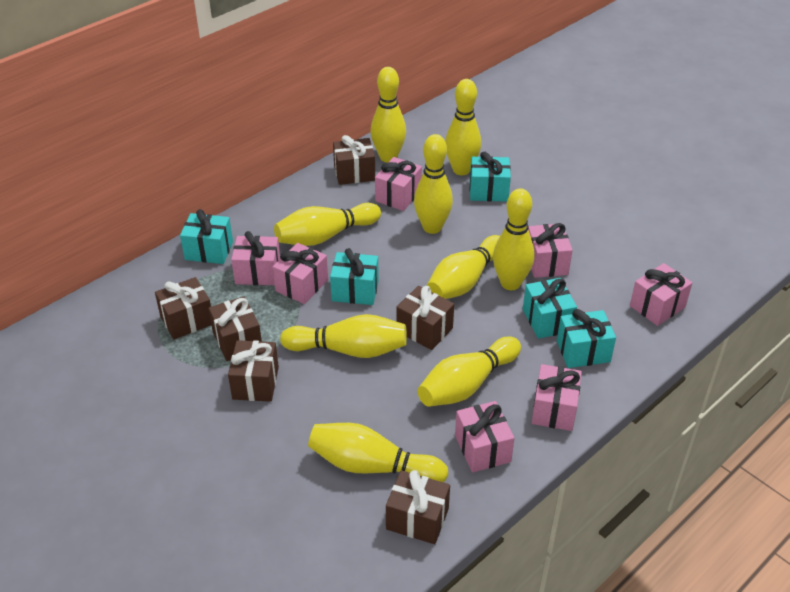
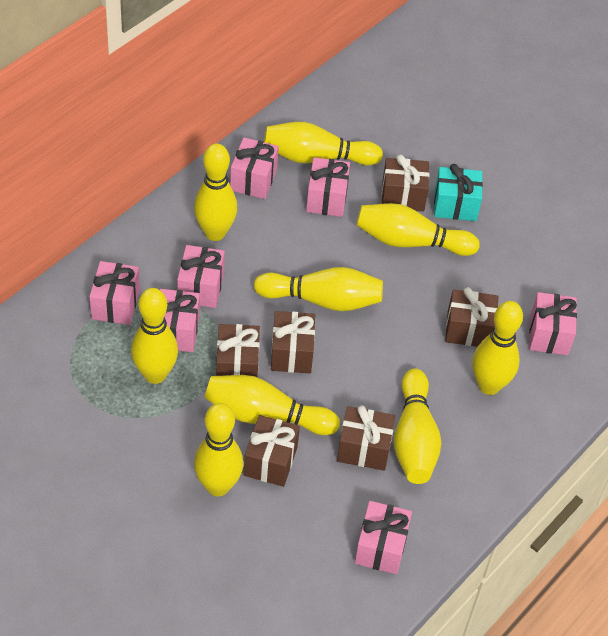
turquoise gift: [180,209,233,264] [330,248,379,305] [470,152,511,202] [523,278,577,339] [557,309,616,368] = 5 -> [434,164,483,221] = 1

